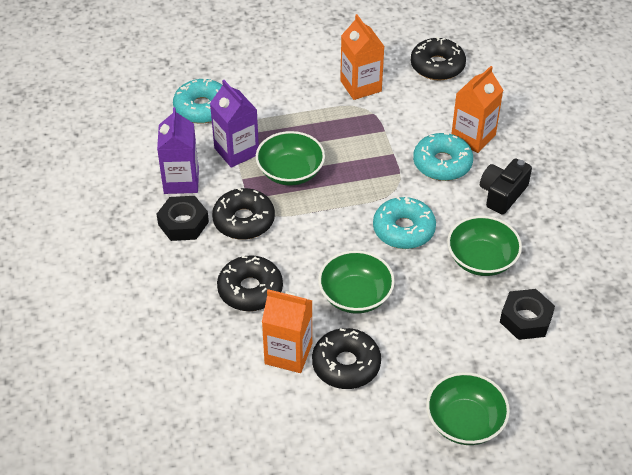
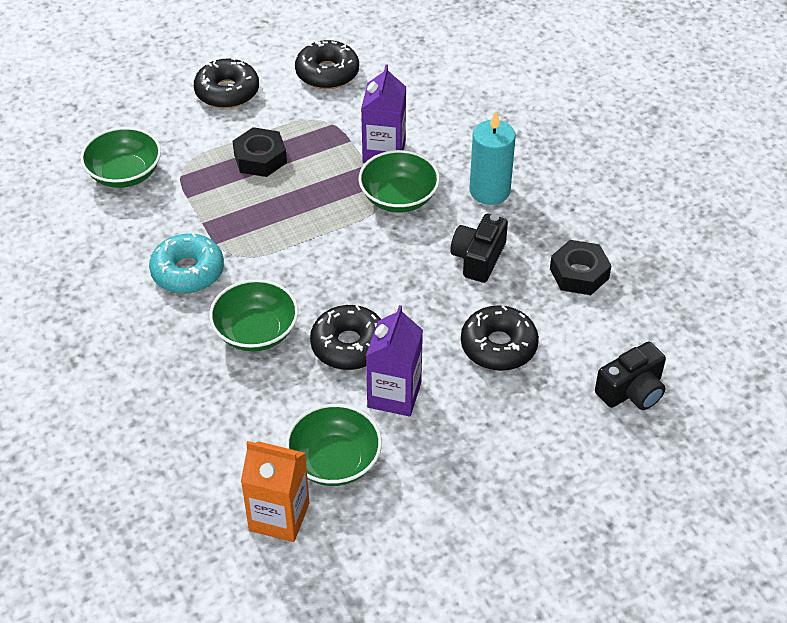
black camera: [480,158,532,215] = 1 -> [450,214,508,283] [595,342,666,410] = 2
orange carton: [262,289,312,373] [340,14,385,100] [451,66,503,153] = 3 -> [241,441,309,542] = 1
turquoise candle: none = 0 -> [470,111,516,205] = 1
turquoise donut: [173,78,222,123] [373,197,436,249] [413,133,473,181] = 3 -> [149,233,224,294] = 1

